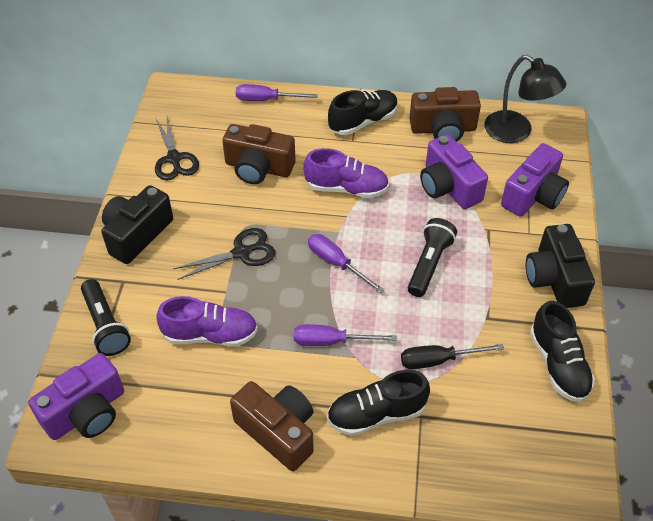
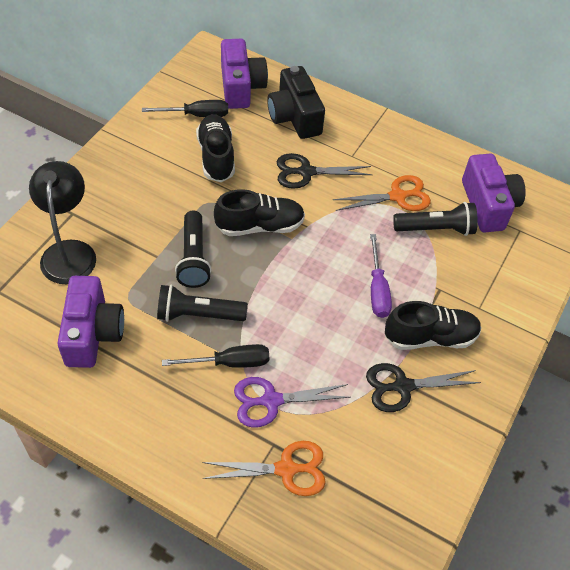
black camera: [101,185,173,264] [526,224,595,308] = 2 -> [267,66,325,139] = 1
black flashlight: [81,279,131,356] [408,218,457,297] = 2 -> [157,285,248,322] [175,211,212,288] [393,202,478,236] = 3
black screwdriver: [401,344,504,369] = 1 -> [142,100,228,117] [162,344,269,368] = 2
brown camera: [222,124,296,184] [230,381,314,471] [409,87,481,142] = 3 -> none = 0
orange scissors: none = 0 -> [202,441,326,496] [333,175,431,211] = 2
purple scissors: none = 0 -> [234,377,351,427] = 1
purple screwdriver: [236,84,318,101] [294,324,397,346] [308,234,384,293] = 3 -> [370,234,392,318] = 1
purple shoe: [156,296,258,347] [303,148,389,198] = 2 -> none = 0

